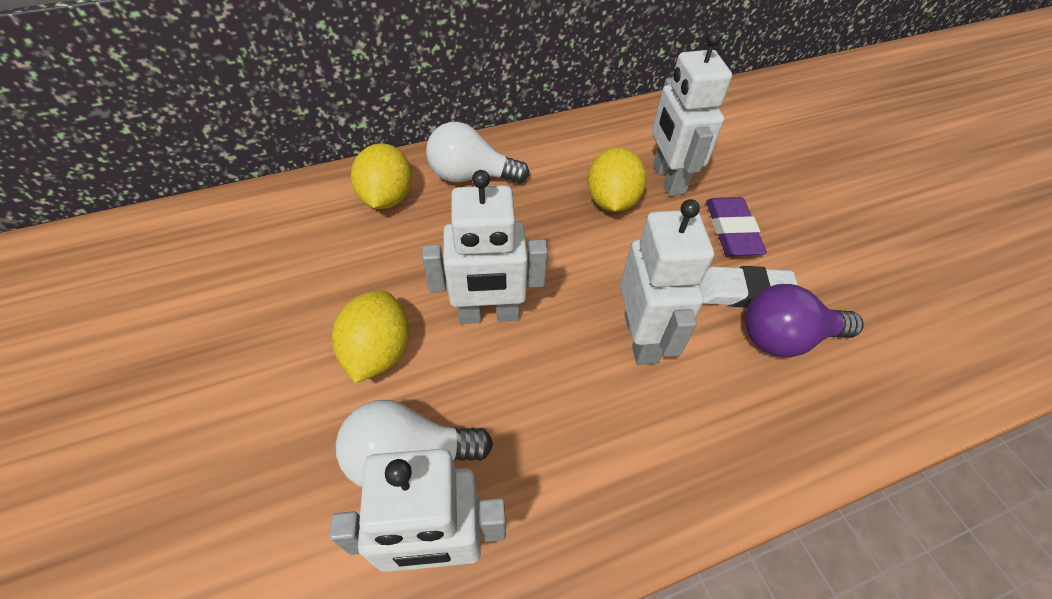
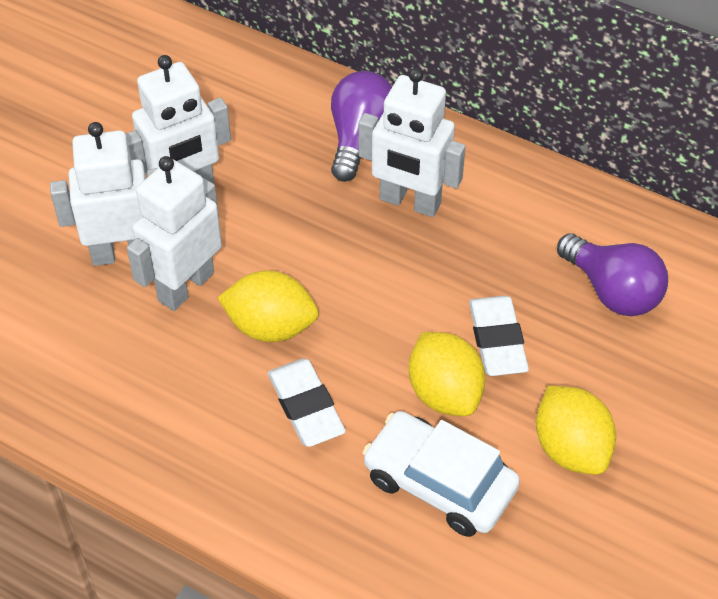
purple eraser: [706,197,767,256] = 1 -> none = 0
purple light bulb: [745,284,864,358] = 1 -> [331,71,392,182] [557,233,668,316] = 2
white car: none = 0 -> [363,411,520,537] = 1
white eraser: [699,266,798,308] = 1 -> [268,359,346,447] [469,296,529,376] = 2
white light bulb: [336,400,493,487] [426,122,529,184] = 2 -> none = 0

